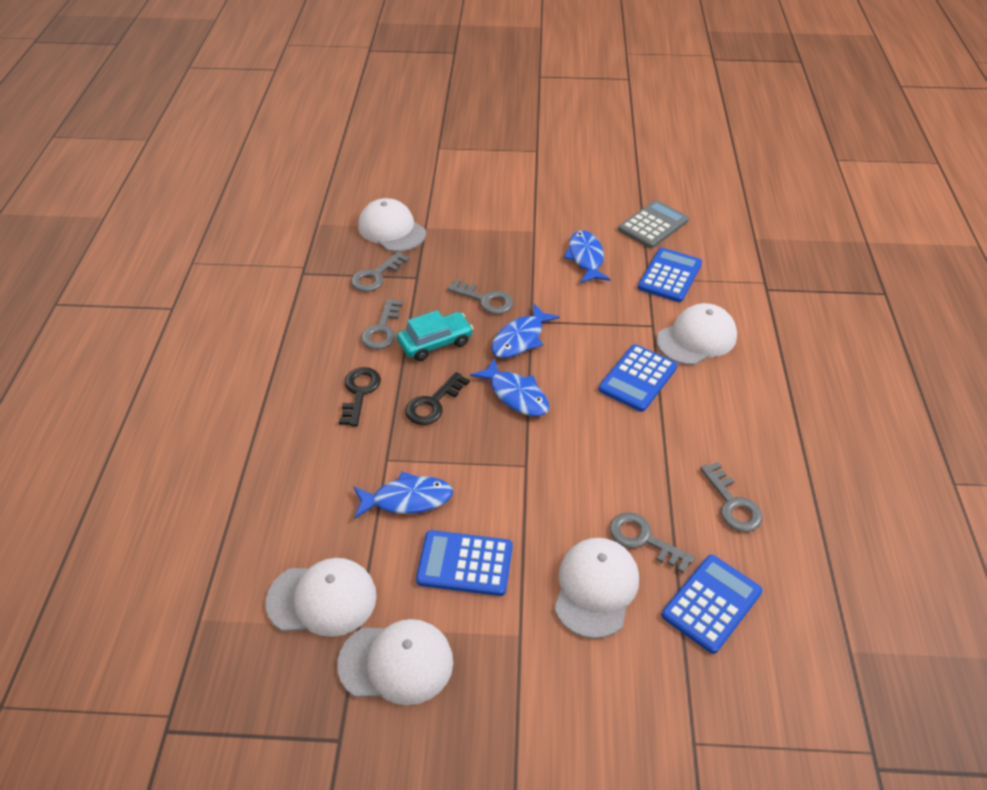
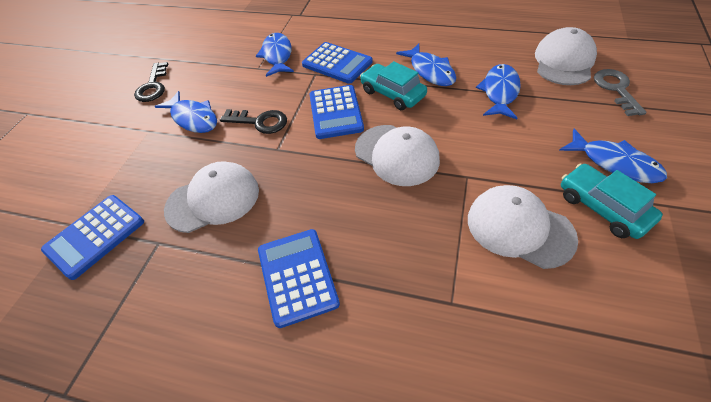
blue fish: [353,472,453,519] [470,358,549,416] [491,303,560,358] [564,230,610,283] = 4 -> [155,91,217,133] [256,33,294,77] [396,44,456,86] [476,64,521,119] [559,129,667,183] = 5
grey calculator: [618,200,689,248] = 1 -> none = 0
grey key: [351,252,409,292] [361,299,403,350] [448,279,513,314] [610,512,695,574] [700,462,763,532] = 5 -> [594,69,647,116] = 1
turquoise car: [397,310,474,361] = 1 -> [360,61,427,110] [561,164,663,239] = 2
white cap: [266,558,377,637] [337,619,453,705] [358,198,426,252] [554,538,639,639] [656,303,737,365] = 5 -> [164,161,259,233] [355,125,440,186] [468,185,578,269] [535,27,597,85] = 4

